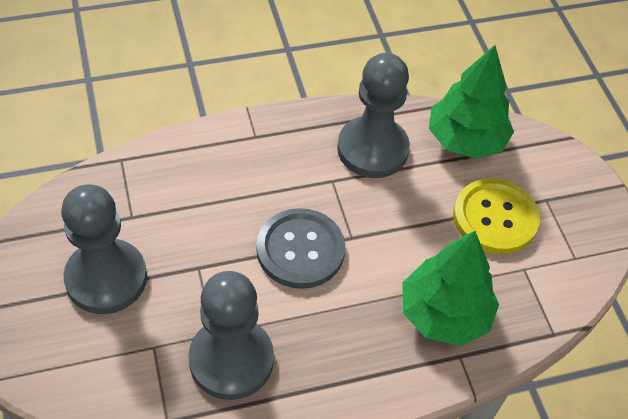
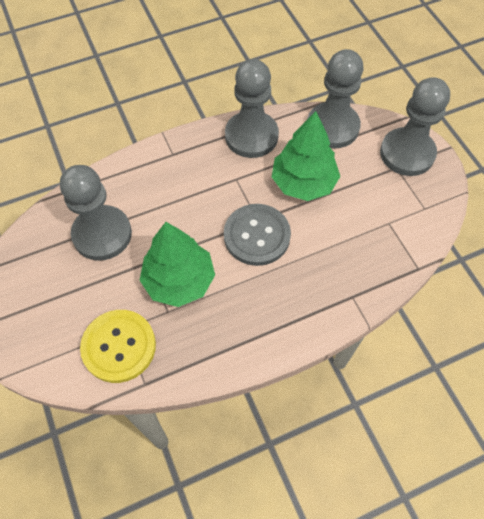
grey pawn: [61,184,147,314] [188,271,274,400] [337,53,410,178] = 3 -> [60,165,132,261] [225,59,279,158] [307,49,363,149] [380,77,450,176] = 4

